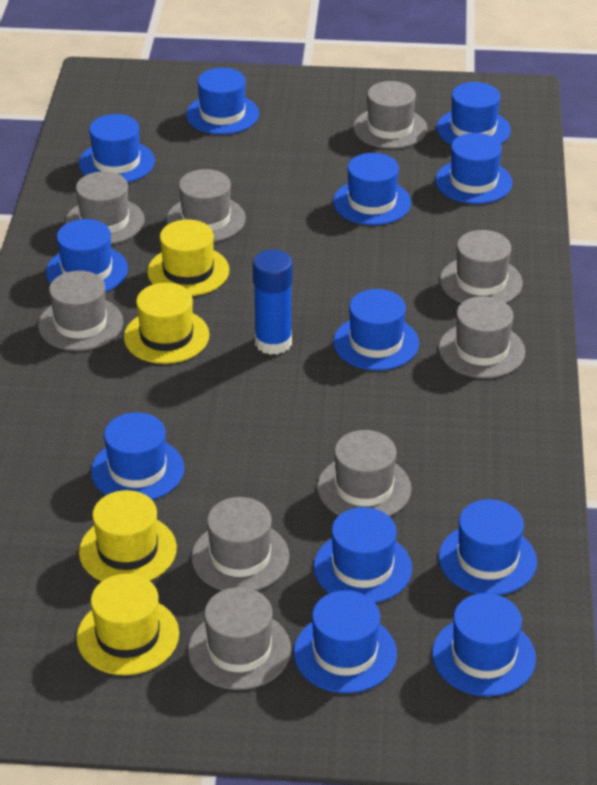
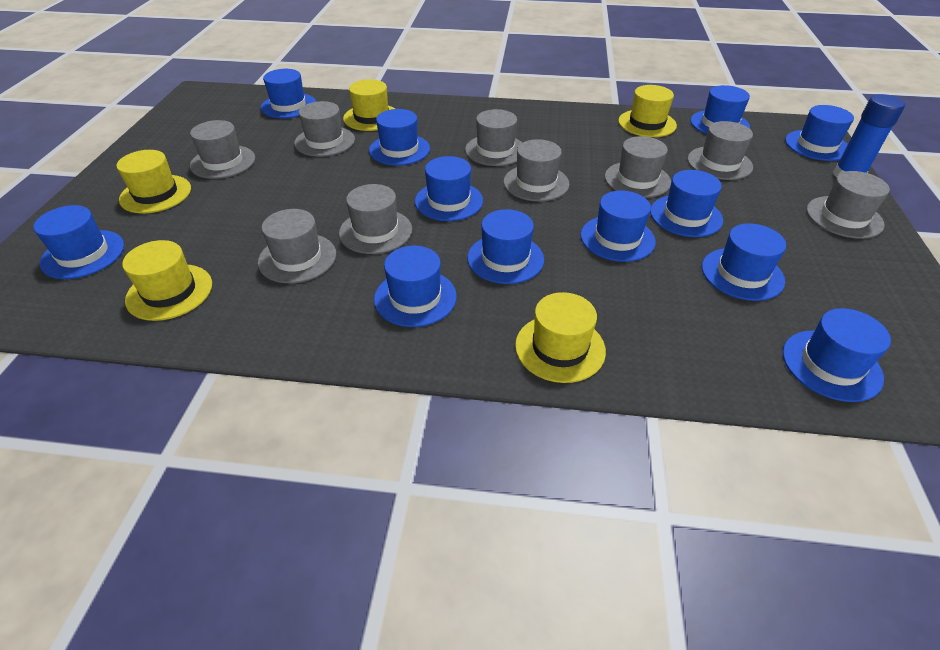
yellow hat: [77,574,179,675] [79,490,177,582] [124,283,210,364] [147,219,229,296] = 4 -> [116,150,191,213] [122,240,212,321] [343,79,395,131] [515,292,606,383] [618,85,677,137] = 5

